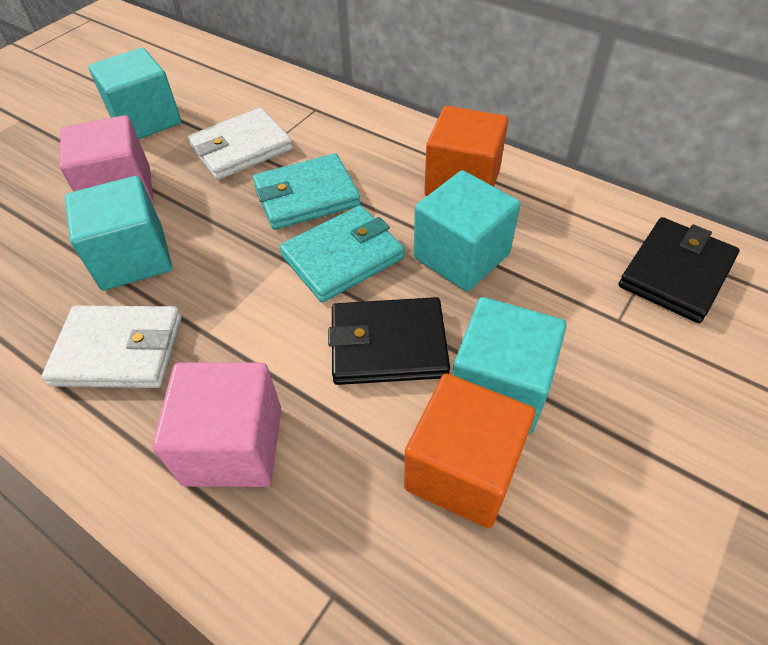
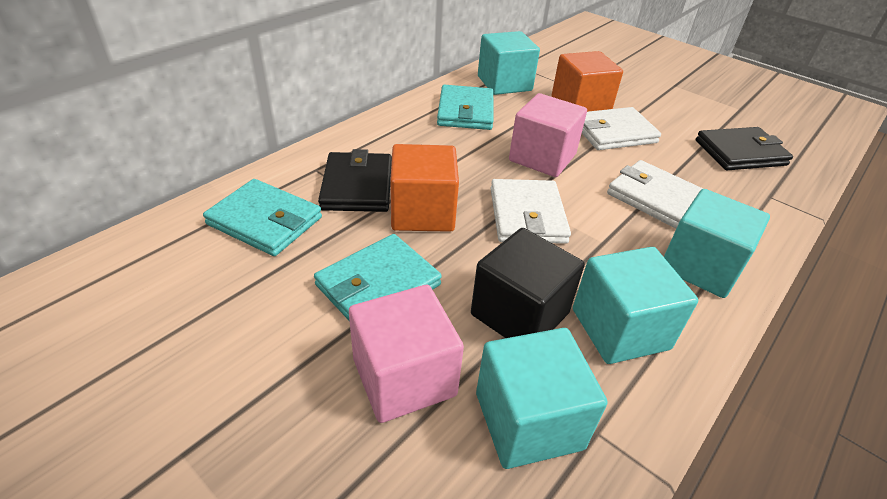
black cube: none = 0 -> [471,228,585,338] = 1
turquoise wallet: [253,153,361,230] [279,205,405,303] = 2 -> [203,179,322,256] [314,234,442,322] [437,85,493,130] = 3
white wallet: [41,306,182,388] [187,108,293,180] = 2 -> [491,179,571,244] [582,107,661,150] [607,160,703,228] = 3

